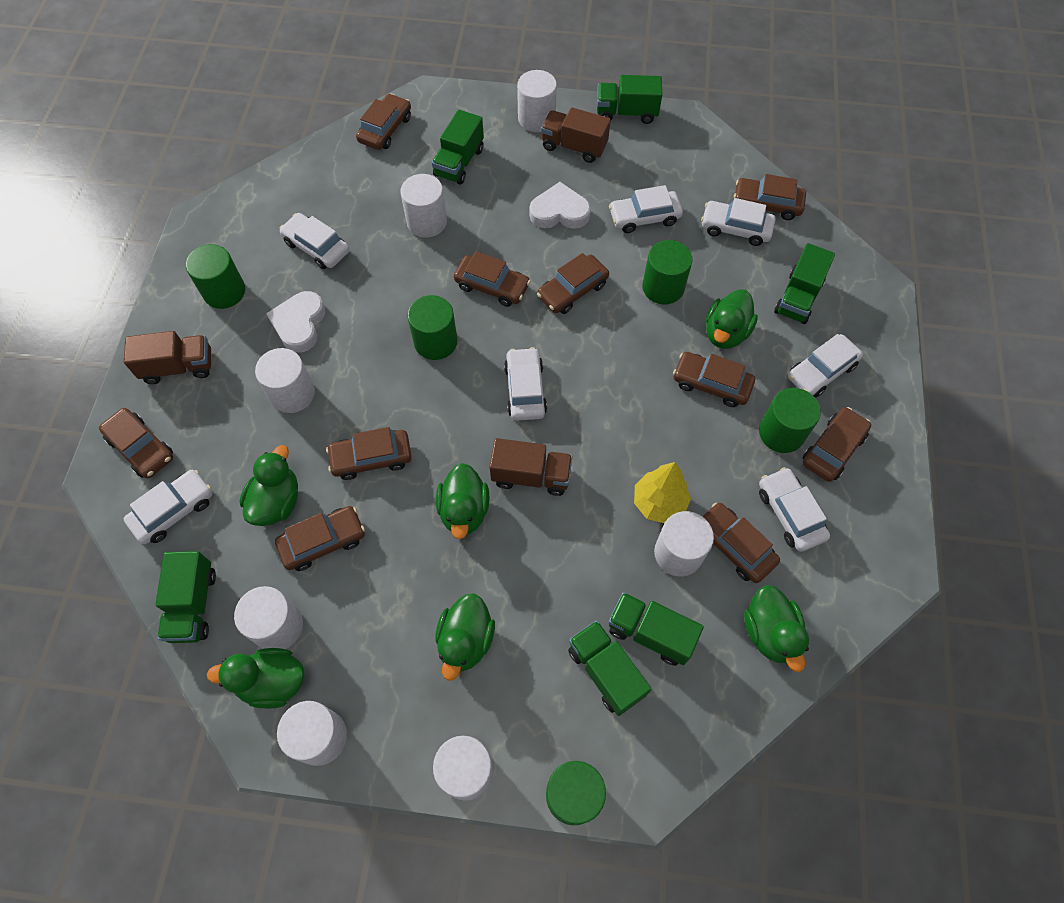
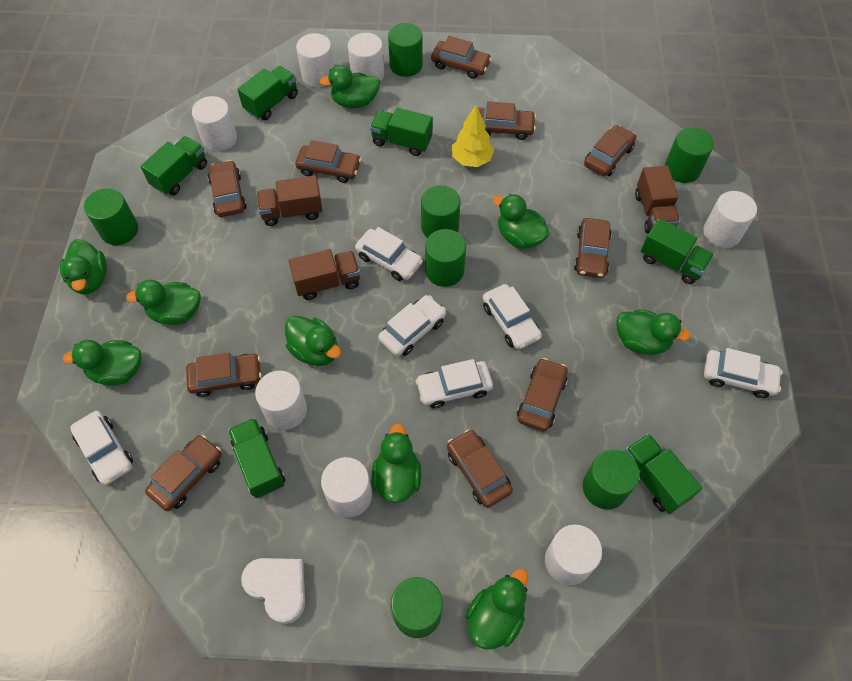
green cylinder: [186,244,245,309] [408,295,457,360] [546,761,606,825] [642,240,692,304] [759,388,821,453] = 5 -> [84,188,138,245] [388,23,423,77] [391,577,443,638] [421,185,460,238] [425,229,466,287] [583,449,640,509] [665,127,714,183] = 7
green duck: [207,648,304,709] [240,445,298,526] [435,593,495,681] [436,463,490,539] [706,289,758,349] [744,585,809,672] = 6 -> [60,239,107,295] [62,340,142,386] [126,279,201,325] [285,316,341,366] [320,65,380,108] [371,423,422,503] [466,569,528,649] [493,194,550,249] [616,309,690,355] = 9
white car: [124,470,212,544] [279,213,349,269] [504,347,547,421] [609,185,683,233] [701,198,776,246] [759,467,830,552] [788,334,863,397] = 7 -> [70,411,133,485] [355,227,423,281] [378,295,446,356] [415,359,493,408] [483,284,542,350] [704,348,782,398] = 6
white heart: [266,291,325,353] [529,182,591,229] = 2 -> [241,558,305,624] = 1

